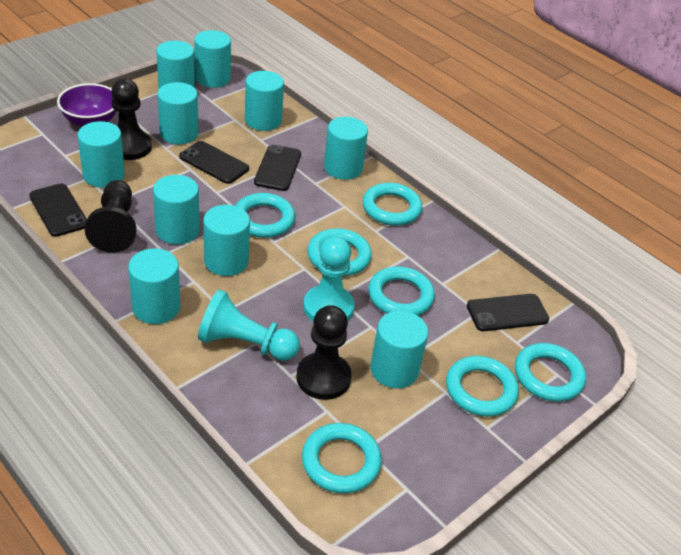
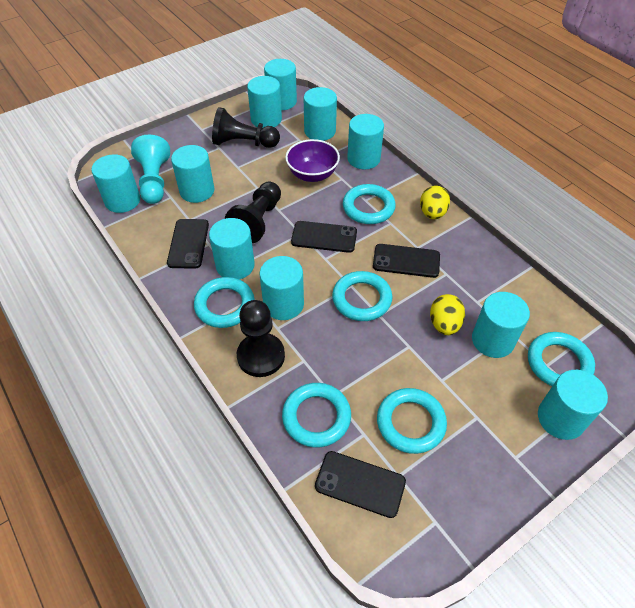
turquoise pawn: [198,290,300,361] [303,236,355,322] = 2 -> [131,135,170,204] = 1
turquoise ring: [235,193,295,238] [302,423,382,493] [307,228,372,276] [362,183,422,226] [368,266,435,316] [446,356,519,416] [515,343,586,402] = 7 -> [194,277,255,328] [282,383,351,447] [332,271,392,321] [343,184,396,224] [377,388,447,454] [528,332,595,386] = 6
yellow egg: none = 0 -> [420,186,450,219] [430,294,465,335] = 2

